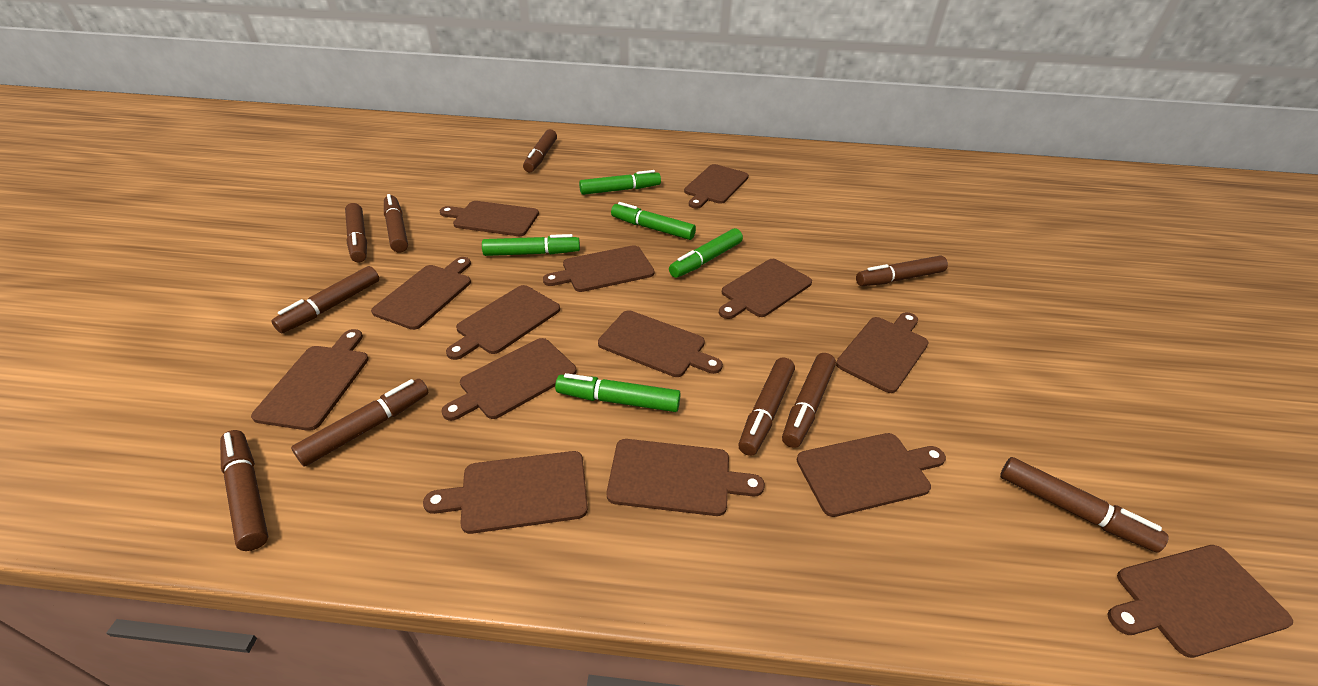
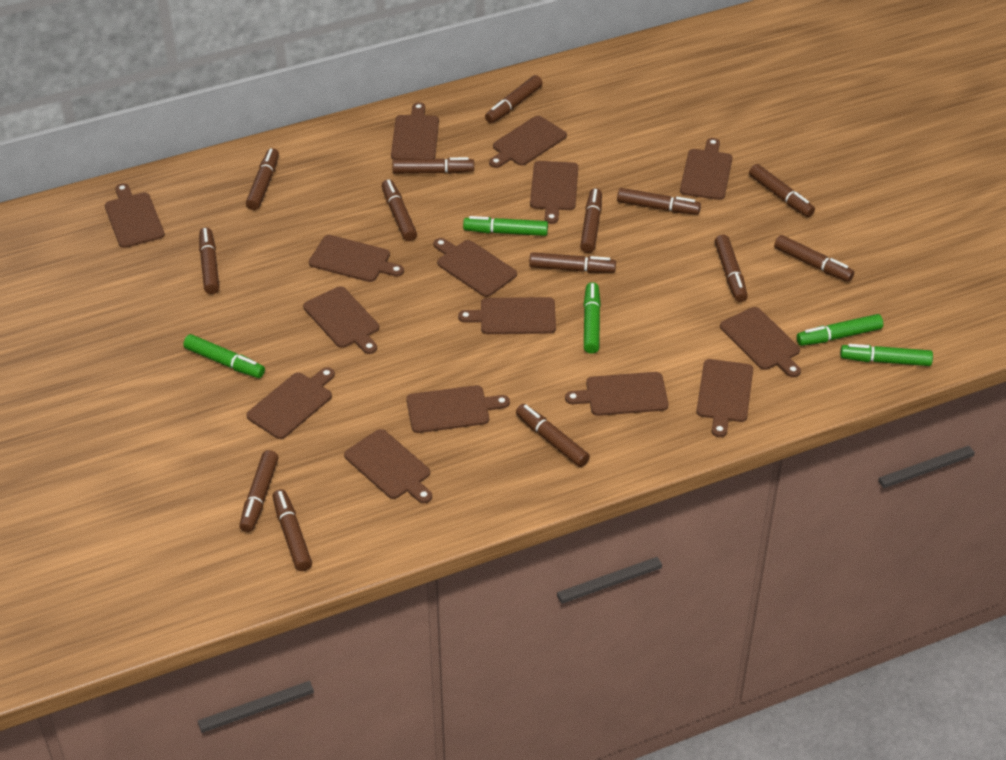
brown cutting board: [251,329,369,431] [371,257,471,330] [423,451,588,534] [440,201,539,236] [441,338,576,421] [446,285,560,360] [543,245,654,292] [598,310,723,377] [607,439,765,516] [684,164,749,209] [719,259,812,319] [797,433,946,517] [836,312,929,393] [1107,545,1293,658] = 14 -> [105,183,165,248] [246,367,335,439] [303,286,379,354] [309,235,404,282] [344,429,432,503] [391,102,439,160] [406,385,510,433] [434,238,517,297] [458,297,556,334] [489,116,567,168] [530,161,578,224] [565,372,669,416] [680,138,732,200] [696,359,753,437] [720,307,801,377] = 15
brown marker: [220,430,268,551] [271,266,379,333] [291,379,429,467] [345,203,367,262] [384,194,408,252] [523,129,557,172] [738,357,795,456] [782,353,836,448] [856,256,948,286] [1000,457,1169,552] = 10 -> [199,227,219,294] [239,450,279,532] [246,148,279,210] [273,489,312,571] [382,179,417,241] [392,157,474,174] [485,75,543,123] [516,404,590,467] [529,252,616,273] [580,188,602,253] [617,188,701,215] [715,235,748,302] [749,164,815,217] [774,235,854,282] = 14

